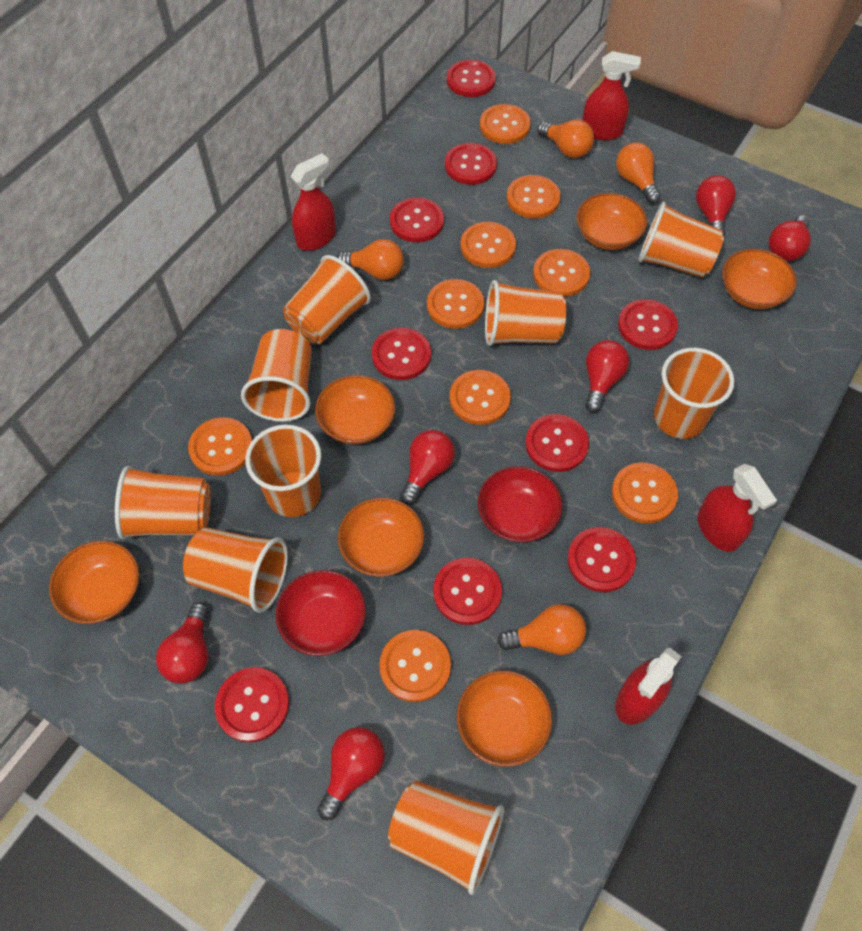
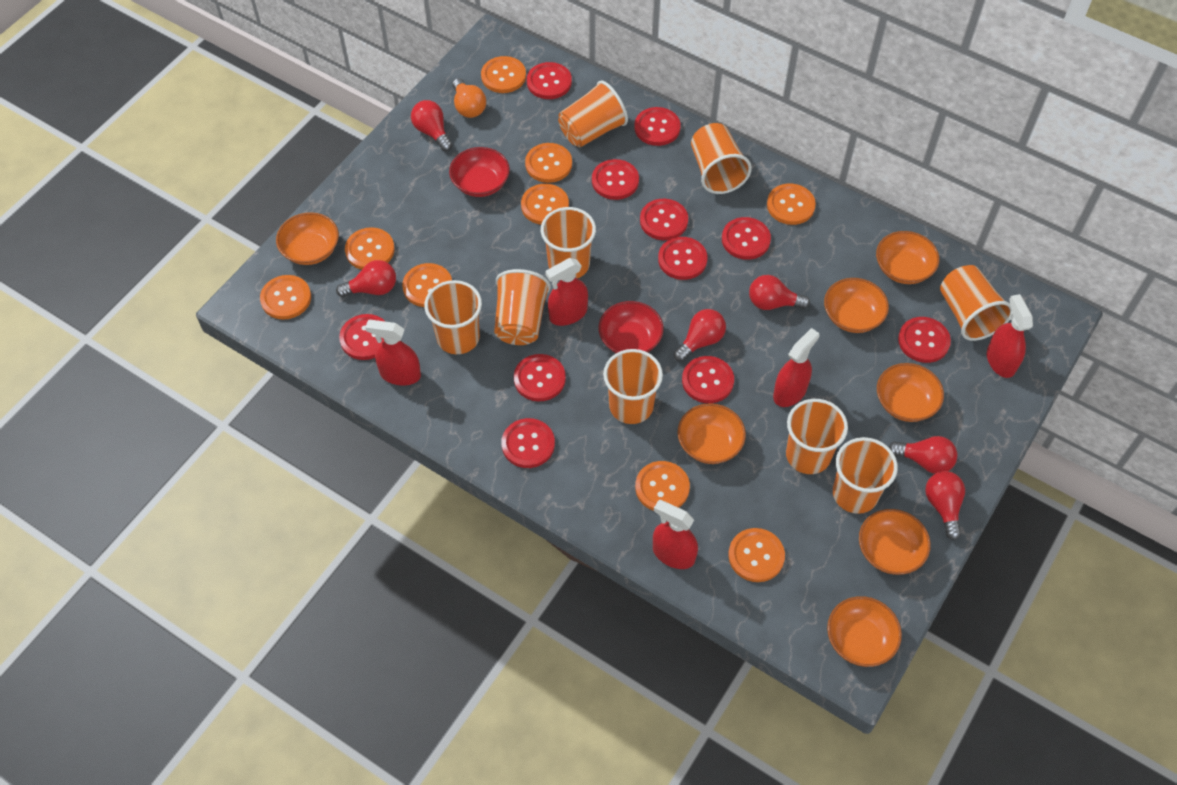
orange bowl: [49,541,139,624] [315,375,395,444] [338,497,424,577] [457,671,552,767] [576,193,647,250] [722,249,797,309] = 6 -> [276,212,339,265] [677,403,746,464] [824,278,889,333] [827,596,902,667] [859,509,931,575] [876,231,939,284] [877,363,944,422] = 7
orange light bulb: [337,239,404,280] [497,604,586,655] [537,119,594,158] [616,142,661,204] = 4 -> [452,78,486,118] = 1
red button: [215,667,289,742] [372,328,431,380] [390,197,444,242] [433,558,502,625] [445,143,497,185] [447,60,496,97] [525,414,589,472] [567,527,636,592] [618,299,678,350] = 9 -> [339,314,386,360] [501,418,555,468] [514,354,566,401] [527,62,572,99] [592,159,639,200] [634,107,681,146] [640,199,688,240] [658,237,707,280] [682,356,734,403] [722,217,771,260] [898,317,951,363] = 11
red spray bottle: [291,153,336,251] [582,51,641,140] [615,648,682,725] [698,464,777,552] = 4 -> [365,320,421,385] [545,258,588,326] [653,500,698,569] [773,328,819,407] [987,294,1033,378] = 5

